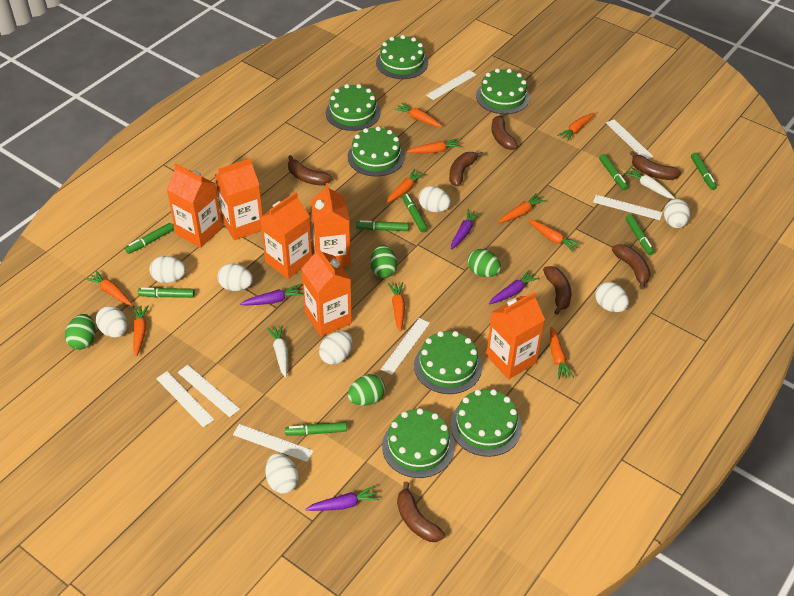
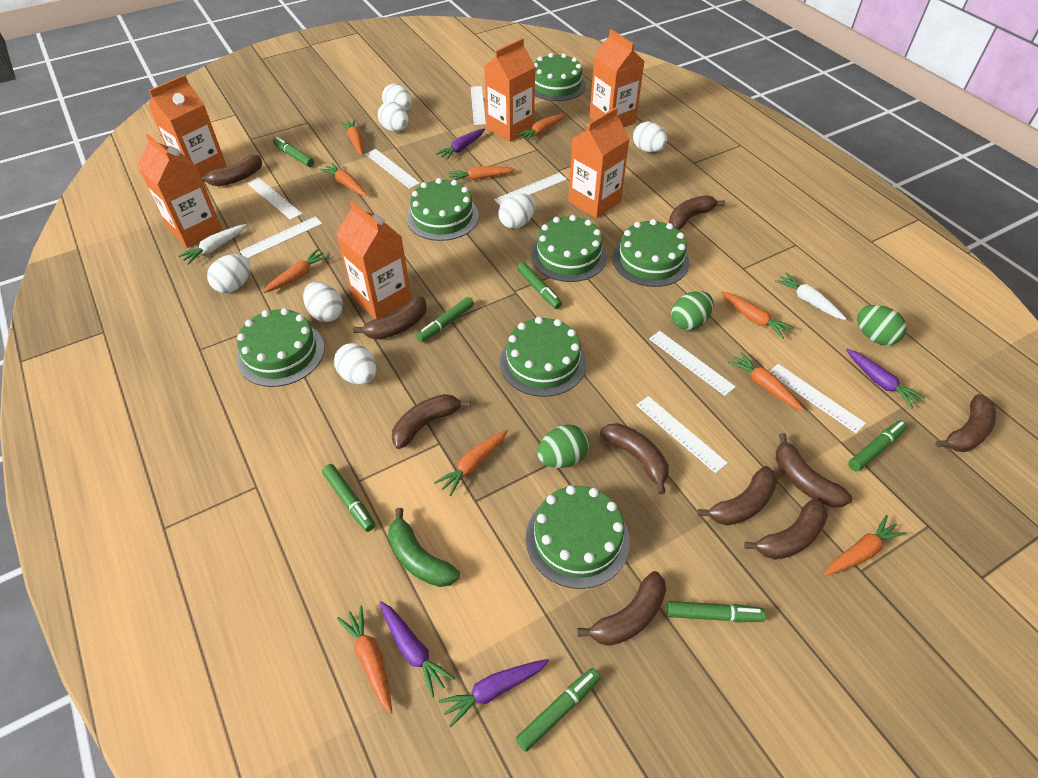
brown banana: [288,155,333,186] [397,482,445,542] [449,152,484,186] [492,112,518,150] [543,266,572,315] [612,244,651,289] [630,151,681,180] = 7 -> [201,155,262,186] [353,297,427,340] [392,394,471,449] [577,571,666,646] [600,423,669,494] [669,195,725,230] [697,466,778,526] [744,498,828,560] [776,433,853,508] [935,394,996,452] = 10
green banana: none = 0 -> [388,508,460,587] = 1
green egg: [65,314,96,350] [348,374,385,406] [370,245,397,278] [467,249,501,277] = 4 -> [538,424,589,468] [671,291,714,330] [857,305,907,345] = 3
green marker: [125,223,174,254] [138,287,195,298] [285,422,347,435] [356,220,409,231] [402,193,428,232] [599,154,628,191] [625,214,655,255] [691,152,717,190] = 8 -> [273,137,314,167] [322,464,375,532] [416,297,474,342] [516,668,601,752] [517,262,562,309] [667,601,766,622] [848,420,907,472] = 7
white egg: [96,306,127,337] [149,256,186,283] [217,263,253,291] [265,453,299,494] [319,331,352,365] [418,186,451,212] [595,282,629,312] [664,199,690,228] = 8 -> [207,254,250,293] [303,282,343,322] [334,343,376,385] [378,102,408,132] [382,84,412,111] [498,194,535,229] [633,122,667,152] = 7
white ruler: [156,371,214,427] [178,365,240,417] [233,424,313,462] [381,318,430,375] [426,70,476,100] [593,195,662,220] [606,119,653,159] = 7 -> [240,216,323,259] [247,178,302,220] [365,149,420,189] [471,86,486,125] [494,173,567,205] [636,396,728,473] [649,331,736,396] [769,364,866,433] = 8

